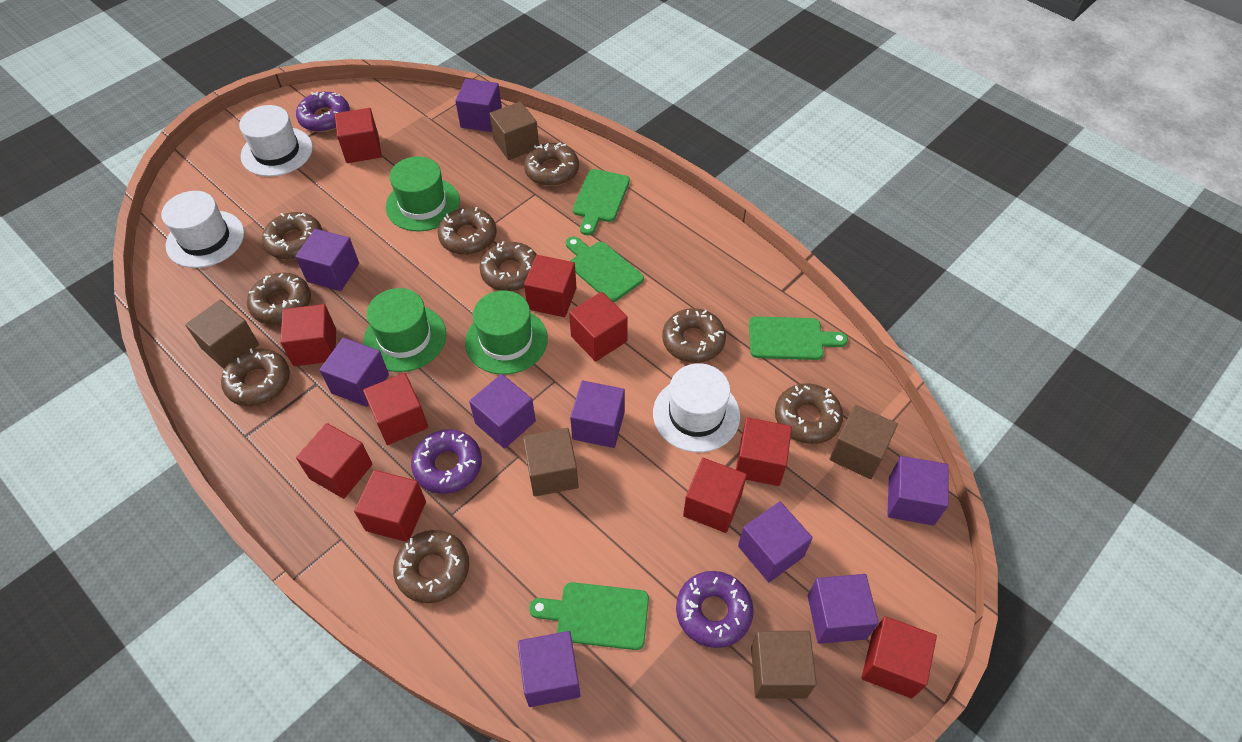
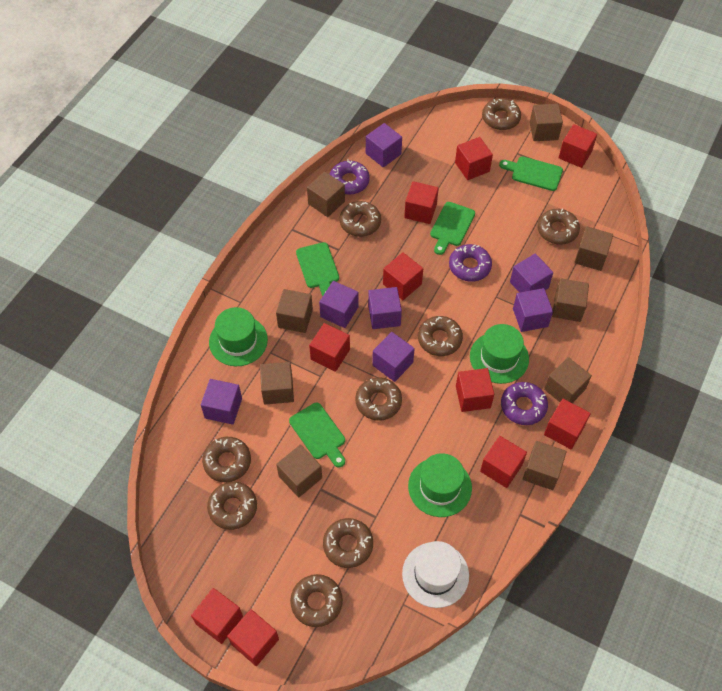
brown cube: [185,300,259,369] [489,101,539,160] [523,428,579,497] [751,631,817,699] [829,405,898,479] = 5 -> [260,362,294,404] [276,289,313,333] [276,445,322,497] [307,171,345,217] [523,441,567,490] [530,104,563,141] [544,357,592,403] [552,278,589,322] [574,226,613,271] = 9
purple cube: [295,229,359,291] [320,338,389,407] [455,79,502,132] [469,374,536,449] [518,631,581,707] [570,381,625,448] [738,501,813,582] [808,574,879,644] [887,456,949,526] = 9 -> [201,379,242,425] [319,281,358,328] [366,123,402,167] [368,287,402,329] [372,332,415,382] [510,253,553,293] [513,288,553,332] = 7
white hat: [161,191,244,268] [239,105,313,177] [653,363,740,452] = 3 -> [402,541,469,608] = 1

